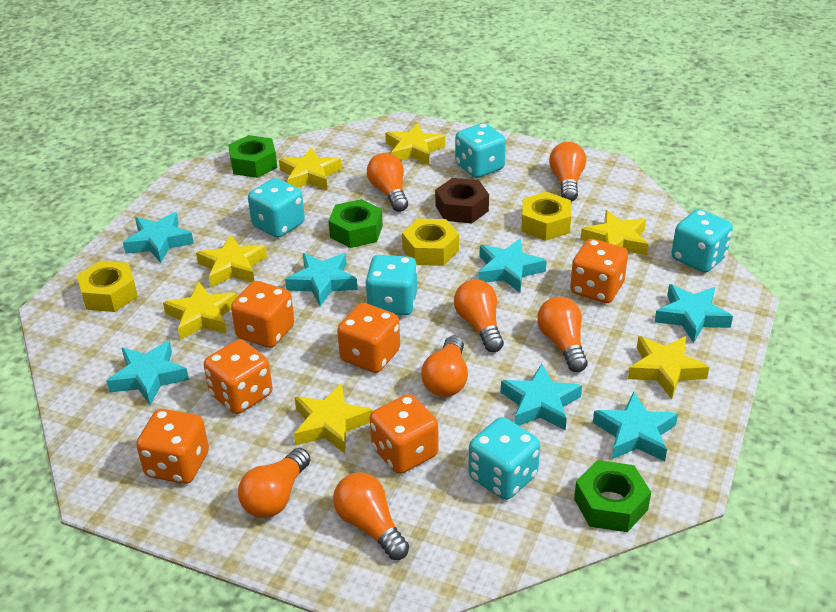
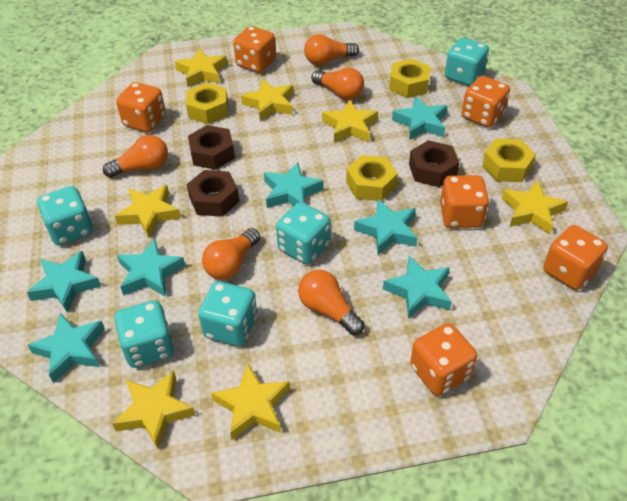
brown nut: [435,178,489,224] = 1 -> [187,170,239,217] [188,125,235,170] [409,140,459,187] = 3
green nut: [228,135,277,178] [329,199,383,248] [574,460,651,532] = 3 -> none = 0
orange light bulb: [238,448,311,518] [333,472,409,560] [367,153,408,212] [421,335,468,397] [454,279,504,352] [537,297,588,372] [549,142,586,201] = 7 -> [103,135,168,178] [202,228,260,280] [298,270,364,335] [304,34,359,65] [312,68,364,100] = 5
yellow nut: [77,261,138,312] [402,219,459,266] [521,192,571,241] = 3 -> [186,82,228,124] [346,155,398,201] [389,58,431,98] [482,138,536,182] = 4

